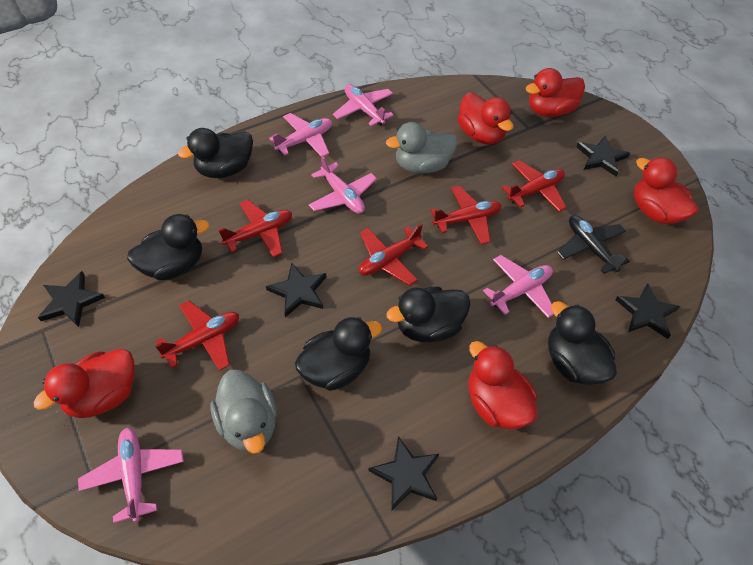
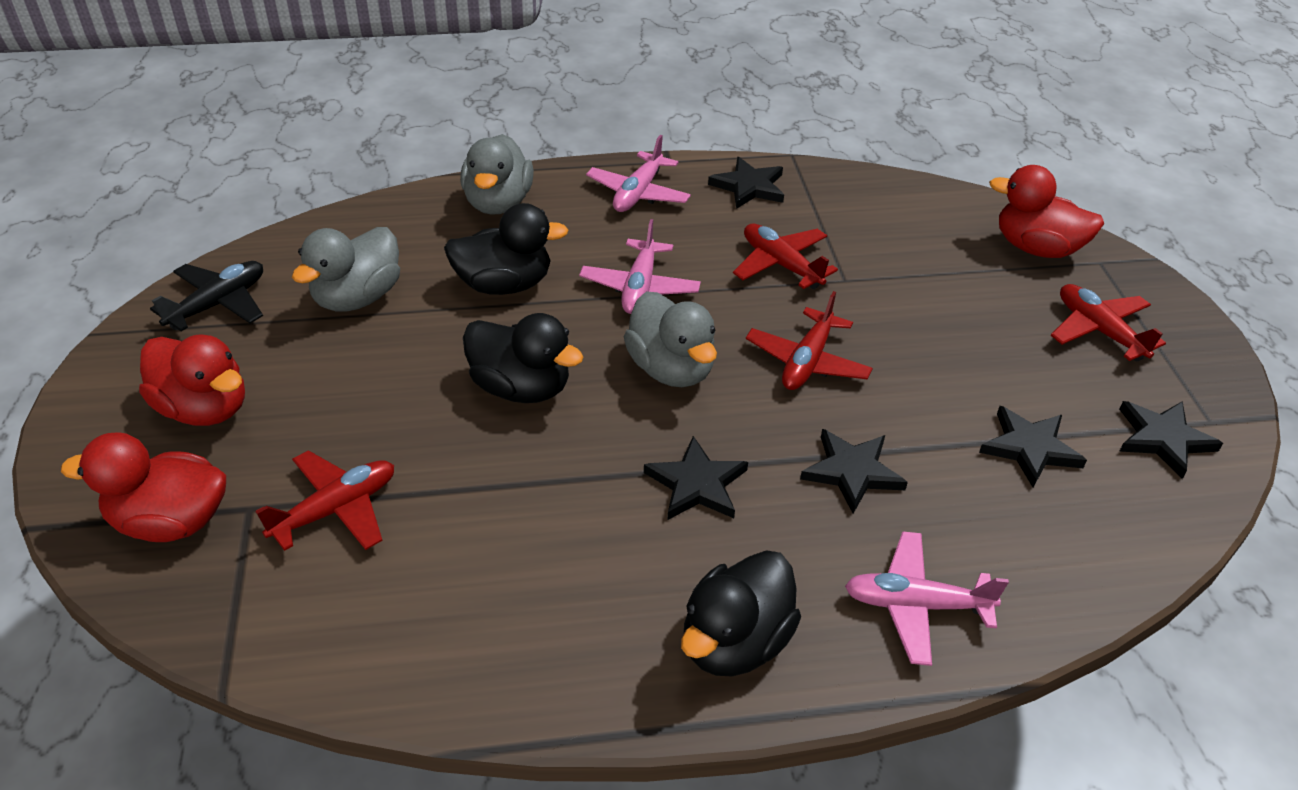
black duck: [127,214,209,280] [178,128,253,178] [295,317,382,391] [386,287,471,342] [548,301,617,385] = 5 -> [444,203,569,295] [463,313,583,403] [681,550,801,676] = 3
grey duck: [210,370,277,454] [386,122,457,174] = 2 -> [292,227,400,312] [460,134,534,215] [624,291,717,387] = 3
pink plane: [78,428,184,523] [269,113,332,156] [309,155,377,214] [333,84,393,126] [483,255,554,318] = 5 -> [579,219,701,314] [586,135,691,212] [845,531,1009,666] = 3
red duck: [34,349,135,418] [457,92,513,145] [469,341,537,429] [526,68,585,117] [634,157,698,224] = 5 -> [61,432,226,542] [139,334,245,426] [989,165,1104,258] = 3
red plane: [155,301,239,371] [219,200,292,257] [359,224,428,286] [430,186,502,245] [502,160,567,212] = 5 -> [255,450,394,551] [733,224,838,289] [746,291,873,390] [1051,284,1166,361] = 4

